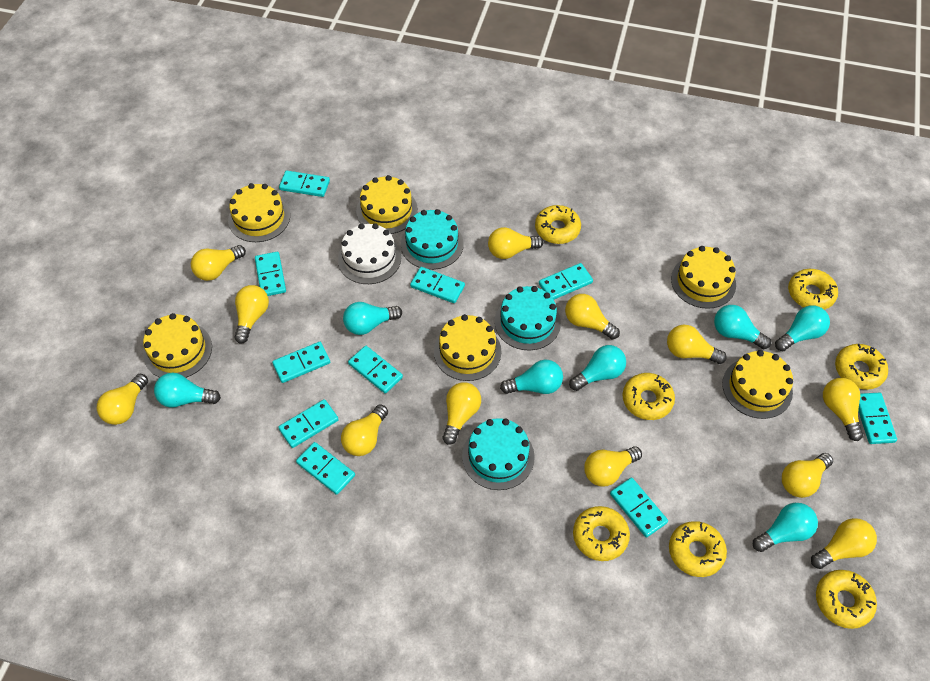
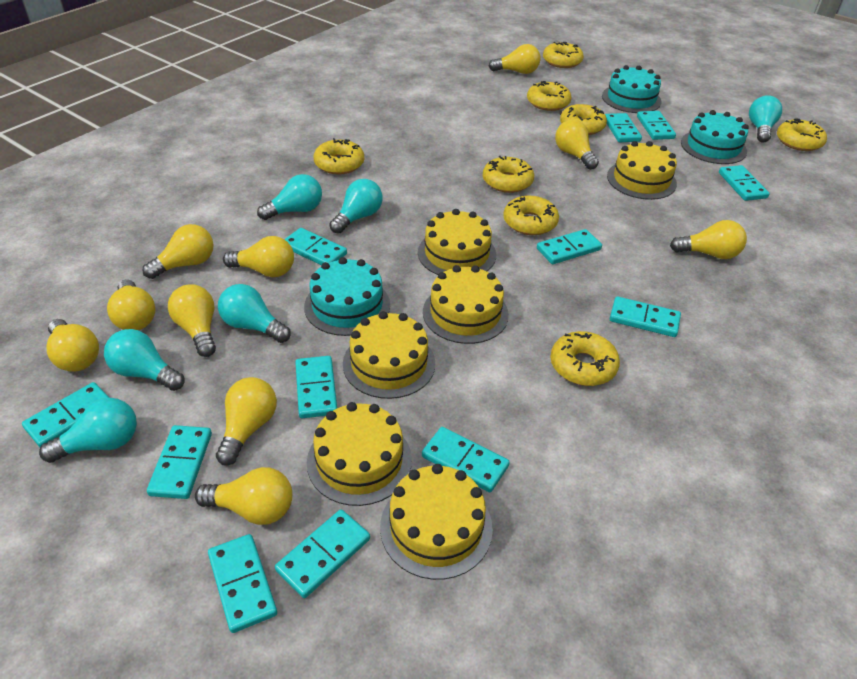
turquoise domino: [255,252,286,296] [272,342,330,383] [278,399,339,448] [279,171,330,197] [296,442,355,495] [348,346,403,394] [410,267,465,303] [539,263,593,300] [610,478,668,537] [858,393,897,444] = 10 -> [22,382,109,447] [147,425,212,499] [208,534,277,633] [275,509,370,598] [284,228,347,265] [295,356,337,418] [422,427,510,492] [537,229,602,264] [605,113,642,142] [610,296,681,337] [637,111,676,140] [719,165,769,201] = 12
turquoise light bulb: [154,373,221,408] [343,302,402,335] [500,359,563,394] [569,345,626,391] [714,305,771,349] [753,503,818,552] [775,306,830,351] = 7 -> [39,398,137,463] [104,329,184,391] [218,284,291,343] [257,174,322,220] [329,179,383,234] [749,95,782,142] = 6
white cake: [338,223,401,284] = 1 -> none = 0
yellow donut: [535,205,581,244] [573,506,630,561] [622,373,675,420] [669,521,727,577] [788,269,838,310] [816,570,877,629] [835,344,888,390] = 7 -> [313,138,364,174] [483,156,534,193] [503,196,559,235] [527,81,572,111] [543,42,584,68] [551,331,620,386] [560,104,607,135] [777,118,827,151] = 8
yellow light bulb: [97,374,148,425] [191,245,246,281] [234,285,269,344] [341,405,388,456] [442,382,481,445] [488,227,543,259] [565,294,620,340] [584,446,642,486] [667,325,727,364] [782,453,833,498] [811,518,877,569] [823,378,863,441] = 12 -> [47,319,99,372] [107,279,155,330] [142,224,214,279] [168,284,216,357] [195,467,292,525] [216,377,277,466] [223,236,294,277] [488,44,540,74] [555,120,599,170] [670,220,747,259] = 10

